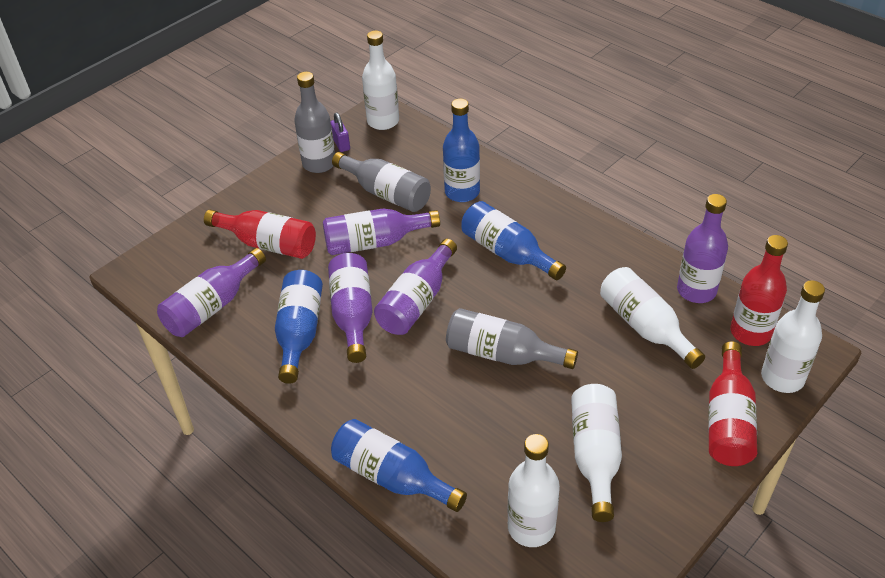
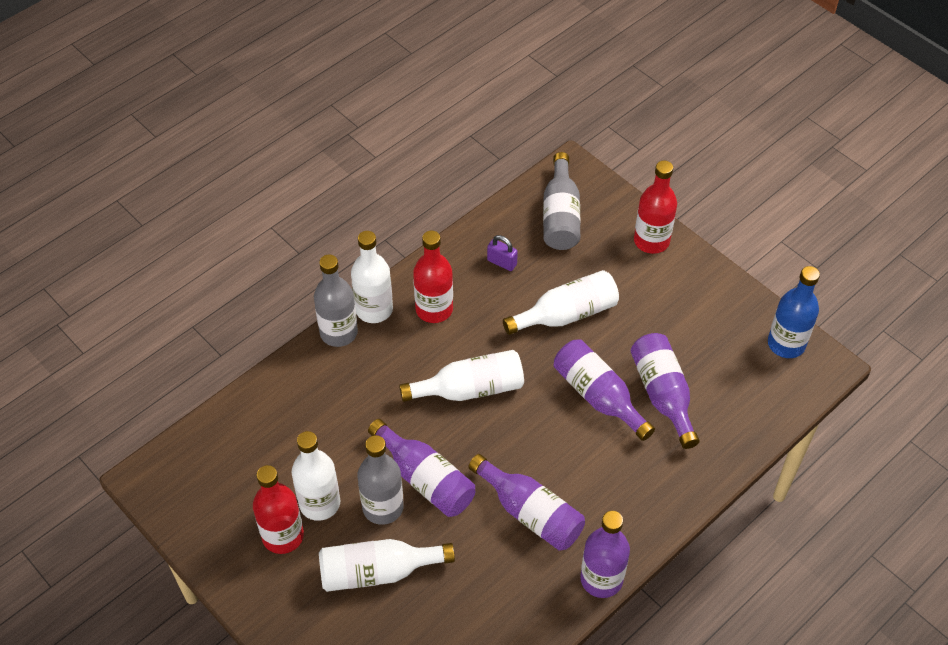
blue bottle: [275,270,323,384] [331,419,467,512] [443,99,480,202] [461,201,566,280] = 4 -> [768,266,820,358] = 1

